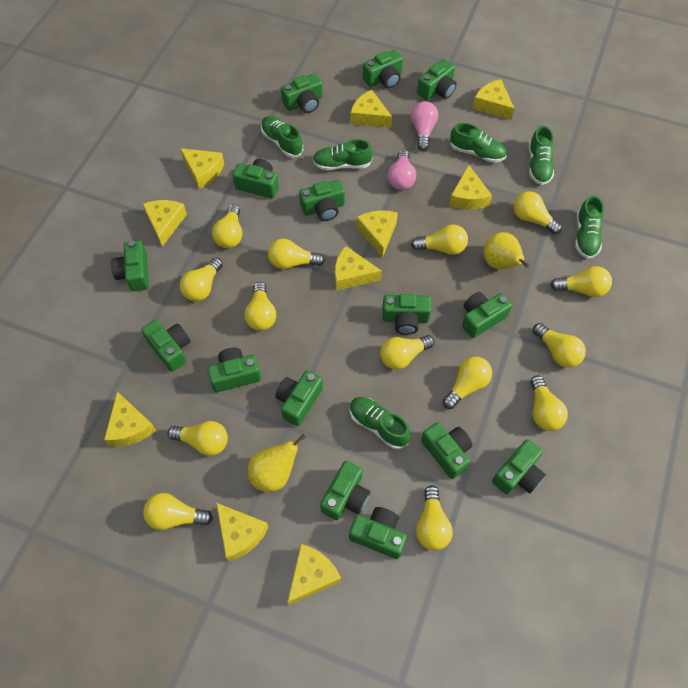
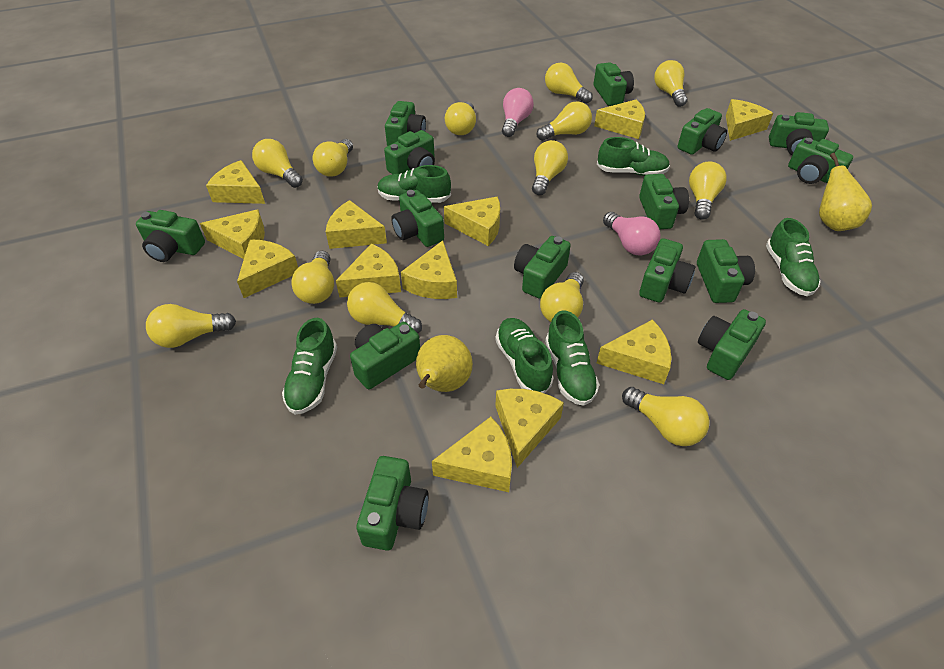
yellow cheese: [104,392,156,447] [143,200,187,247] [180,148,224,189] [216,503,269,561] [287,544,341,605] [335,246,382,291] [350,90,392,128] [356,210,398,258] [449,165,492,210] [472,79,515,120] = 10 -> [200,209,265,259] [206,160,265,204] [237,239,298,298] [326,200,387,249] [336,243,401,298] [401,240,457,299] [432,417,512,492] [444,197,500,246] [495,389,564,468] [594,99,645,139] [597,319,672,384] [726,99,773,141] = 12
yellow light bulb: [143,493,213,530] [167,421,228,456] [180,257,223,301] [212,204,242,248] [244,282,276,331] [268,239,325,269] [380,335,435,370] [411,224,468,255] [416,485,453,550] [443,357,492,409] [513,191,562,234] [530,376,568,431] [533,323,586,368] [551,266,612,297] = 14 -> [146,304,236,348] [252,139,303,188] [291,251,334,304] [313,139,353,177] [347,282,422,333] [445,101,476,135] [532,140,568,195] [536,101,592,141] [540,272,584,322] [545,63,593,104] [622,387,710,446] [654,60,688,107] [689,161,727,220] = 13

